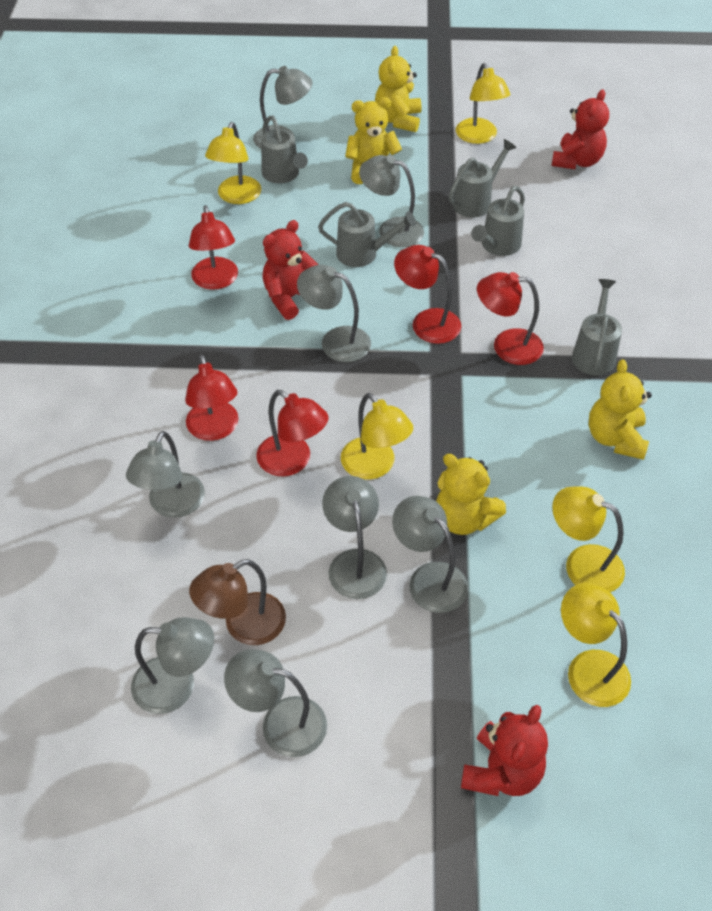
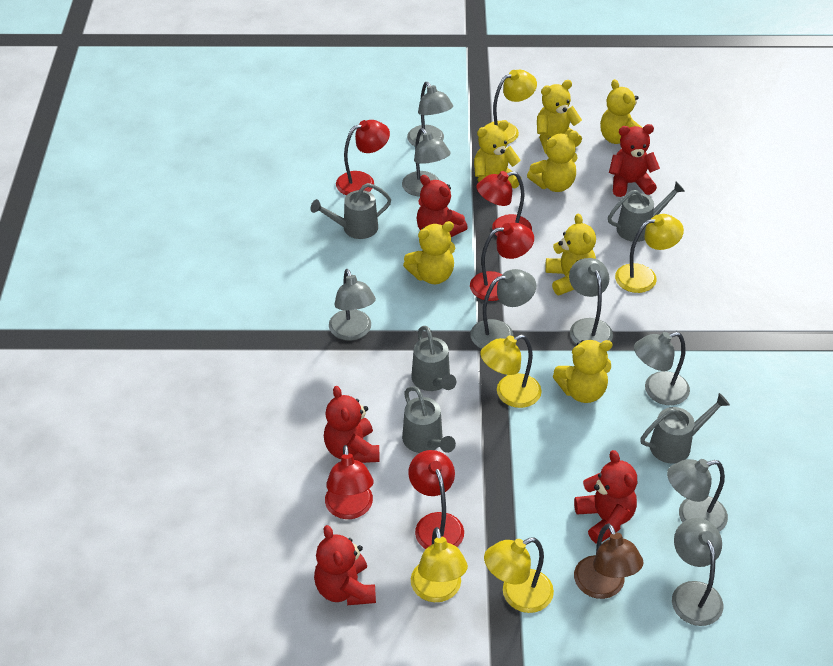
red teddy bear: [262,220,318,320] [461,705,548,796] [552,89,609,169] = 3 -> [314,525,376,605] [324,386,380,463] [417,175,468,237] [574,450,637,544] [609,124,660,197] = 5
yellow teddy bear: [345,97,402,184] [375,46,422,132] [436,454,506,535] [589,359,652,460] = 4 -> [403,221,455,284] [474,120,521,188] [527,131,578,192] [537,80,582,153] [545,214,596,295] [553,340,613,403] [600,79,643,144] = 7

